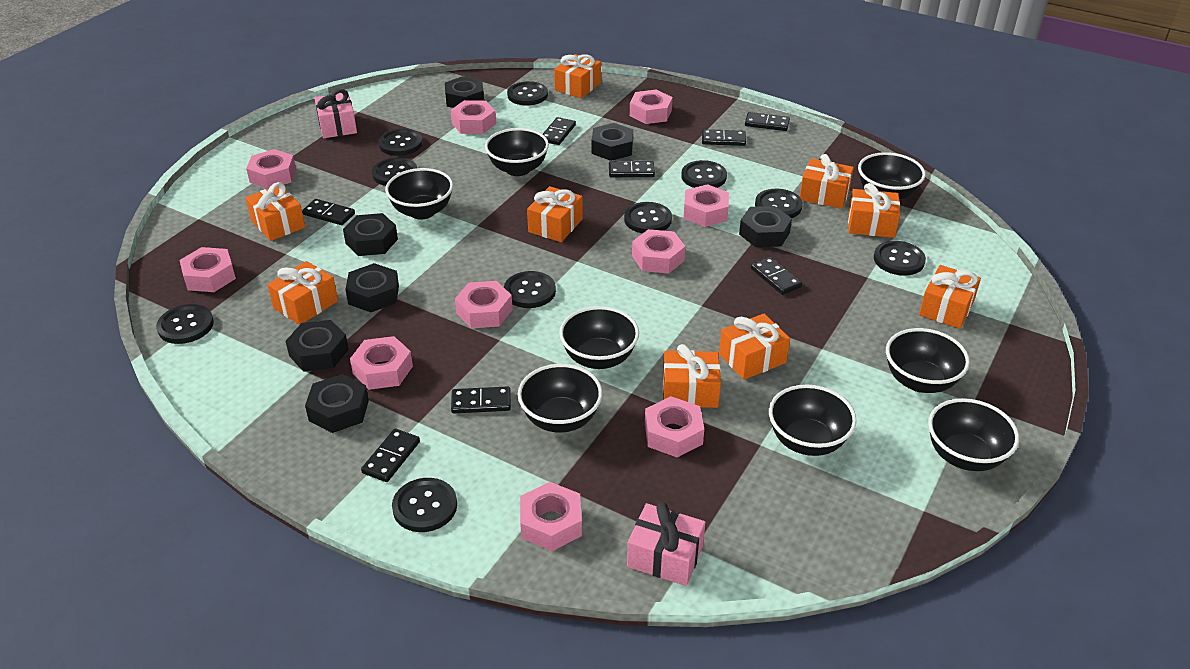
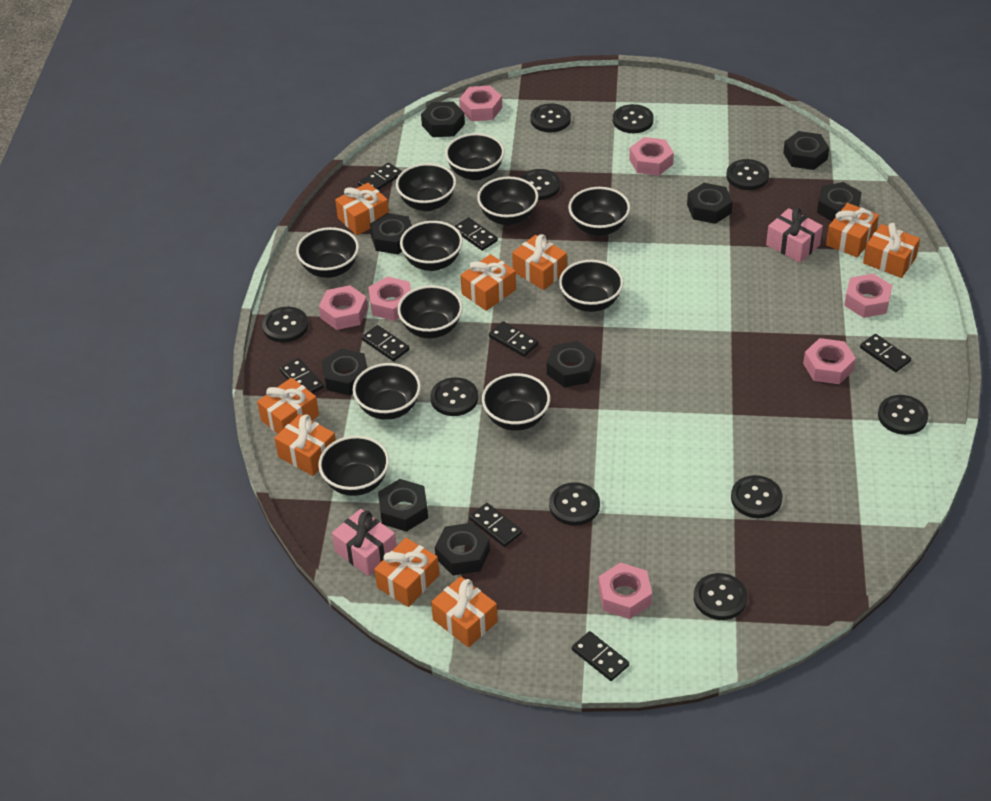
black bowl: [385,168,453,220] [485,128,549,176] [518,364,603,433] [559,306,639,369] [769,384,857,456] [858,152,926,200] [886,328,970,393] [928,398,1019,471] = 8 -> [296,227,359,278] [318,435,389,496] [353,363,421,420] [396,163,456,211] [397,285,463,338] [400,221,463,271] [445,133,505,180] [477,177,539,225] [482,373,550,431] [559,260,624,312] [568,187,630,236] = 11
black nut: [286,320,349,372] [305,374,369,433] [343,213,398,256] [345,263,399,312] [445,76,484,108] [592,123,633,161] [739,206,792,247] = 7 -> [322,348,367,395] [370,213,412,254] [378,479,428,532] [421,101,465,137] [435,523,490,575] [547,341,595,387] [687,183,733,224] [783,131,829,170] [817,182,862,221] = 9
pink nut: [180,247,236,292] [246,149,296,189] [350,336,413,390] [451,100,496,134] [455,281,513,328] [520,482,582,551] [630,89,672,124] [632,229,685,274] [645,396,704,457] [683,184,729,227] = 10 -> [319,285,368,330] [368,276,411,321] [459,85,502,121] [598,562,652,619] [629,137,674,176] [803,338,856,384] [844,274,892,318] = 7

